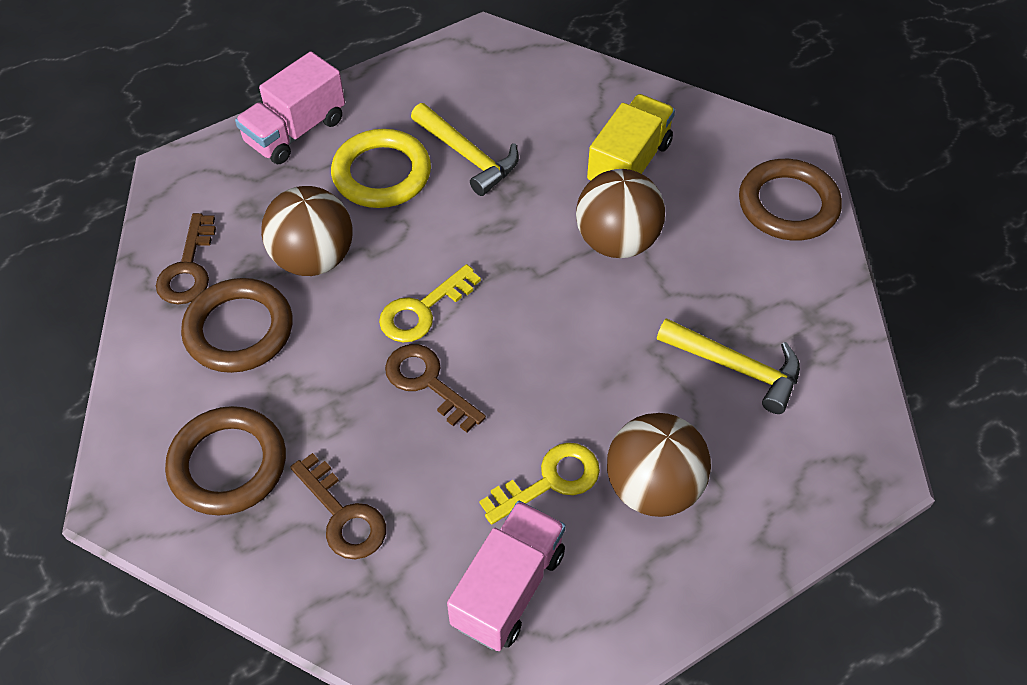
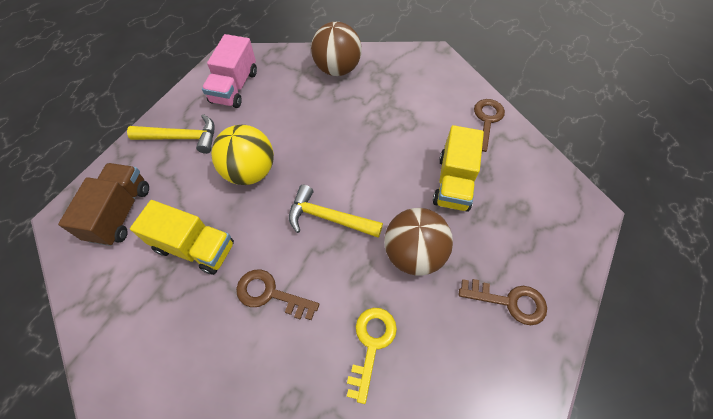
brown ball: [261,186,353,276] [576,169,665,258] [607,413,711,517] = 3 -> [311,22,362,76] [384,208,453,276] = 2
brown ring: [165,406,286,515] [181,278,292,373] [739,159,842,241] = 3 -> none = 0
brown truck: none = 0 -> [58,163,149,246] = 1
pink truck: [235,52,345,164] [447,501,565,651] = 2 -> [202,34,257,108] = 1
yellow ball: none = 0 -> [211,125,274,185] = 1
yellow key: [379,264,481,342] [479,443,600,525] = 2 -> [347,308,397,404] = 1
yellow ring: [331,129,431,208] = 1 -> none = 0
yellow truck: [587,94,675,181] = 1 -> [130,200,234,275] [433,125,484,212] = 2

